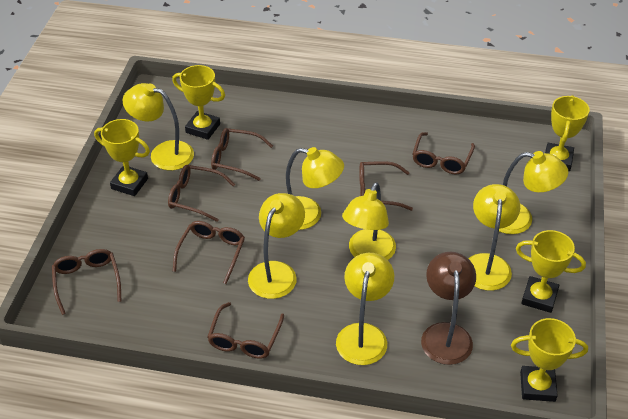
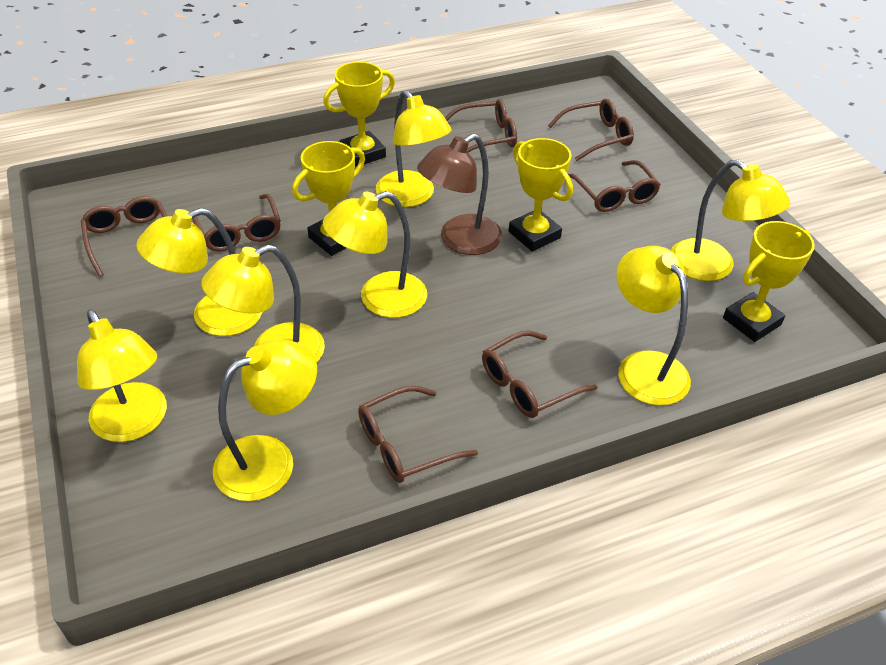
yellow lamp: [123,83,194,170] [248,193,305,299] [286,147,344,230] [336,253,394,365] [342,182,396,260] [468,184,520,291] [499,151,568,234] = 7 -> [77,309,167,442] [136,208,262,336] [201,245,325,363] [213,339,317,501] [323,191,427,318] [375,90,452,207] [616,246,691,406] [671,159,790,281] = 8
yellow trophy: [94,119,150,196] [172,65,225,140] [511,318,588,402] [516,230,586,313] [545,95,590,171] = 5 -> [292,141,365,256] [323,62,395,167] [509,138,573,252] [723,221,815,342] = 4

